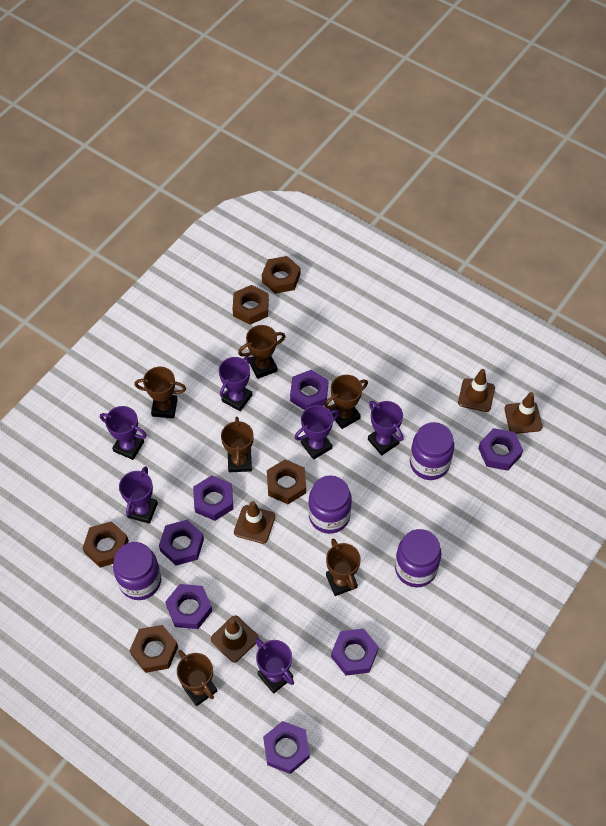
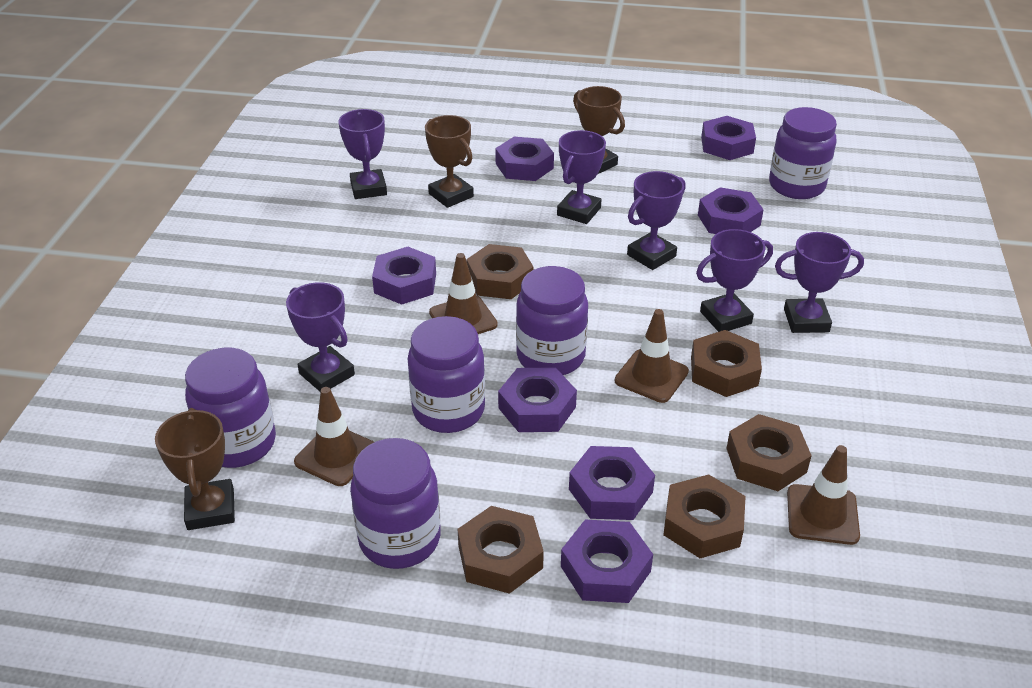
brown trophy: [134,367,186,418] [177,650,217,706] [221,417,254,472] [238,325,286,379] [324,375,368,429] [326,539,361,596] = 6 -> [155,408,235,530] [425,115,474,208] [573,86,625,174] = 3
purple jar: [113,542,161,600] [308,475,352,534] [395,529,441,587] [410,422,454,480] = 4 -> [185,348,276,468] [350,438,441,569] [408,316,485,433] [516,266,588,375] [769,107,837,199] = 5

